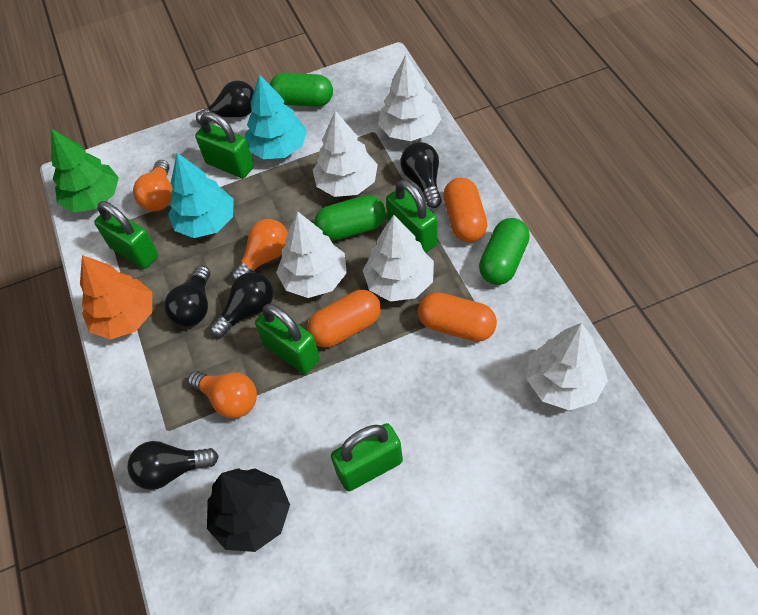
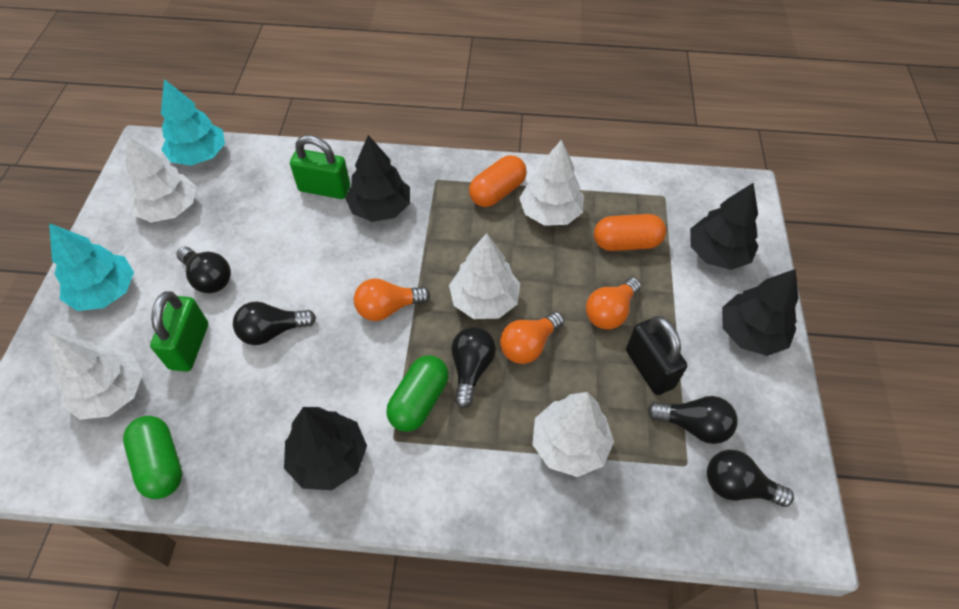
black padlock: none = 0 -> [626,316,687,395] = 1
black tree: [207,468,290,552] = 1 -> [284,407,367,490] [345,135,410,222] [690,183,758,270] [722,269,798,356] = 4
green capsule: [270,73,333,107] [314,195,386,241] [479,218,530,285] = 3 -> [123,416,182,499] [386,355,449,432] = 2
green padlock: [94,201,158,269] [195,112,254,178] [255,304,320,374] [331,423,403,491] [386,180,438,253] = 5 -> [150,291,208,372] [290,135,350,199] = 2
green tree: [51,129,119,212] = 1 -> none = 0
orange capsule: [307,290,381,348] [418,292,497,342] [443,178,487,243] = 3 -> [469,155,527,207] [594,214,666,251] = 2
orange tree: [80,255,152,340] = 1 -> none = 0

